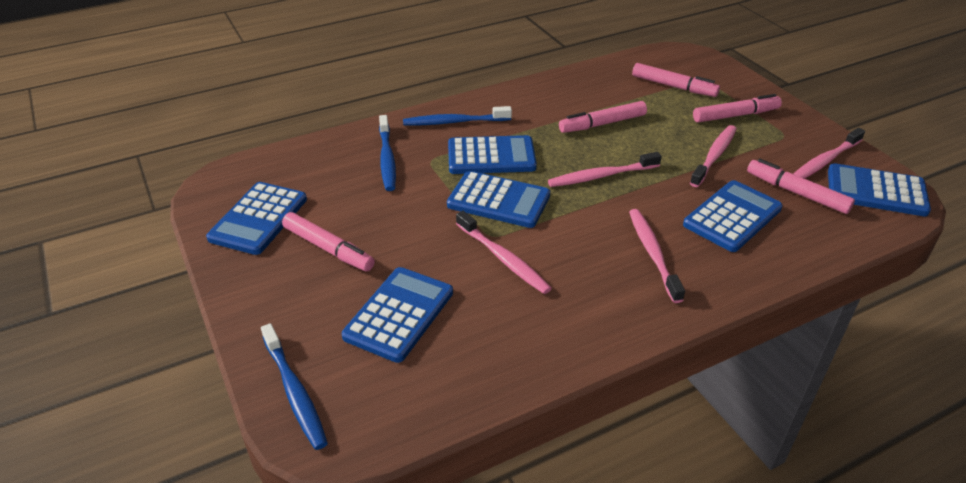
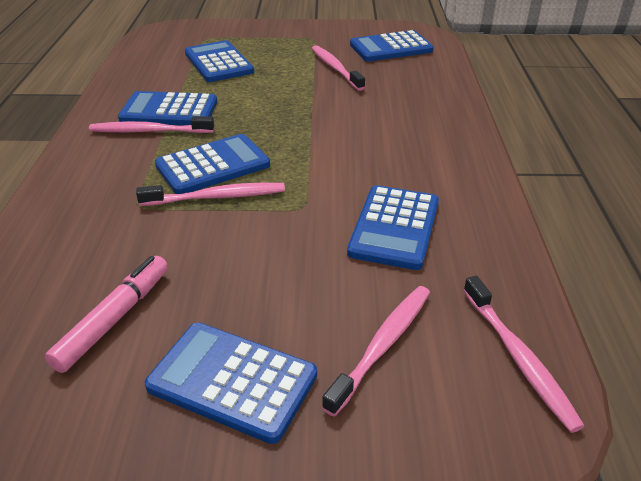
blue toothbrush: [261,323,328,450] [379,115,396,191] [403,106,512,125] = 3 -> none = 0
pink marker: [282,212,375,271] [559,101,647,133] [632,63,720,97] [693,94,782,123] [747,159,855,214] = 5 -> [45,256,168,373] = 1

